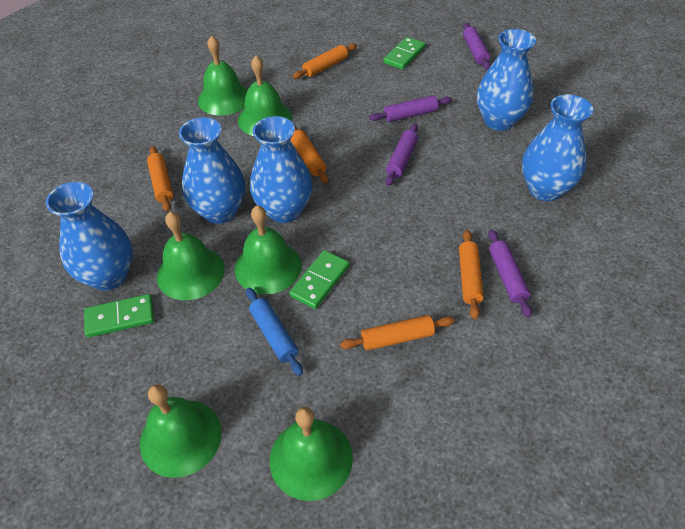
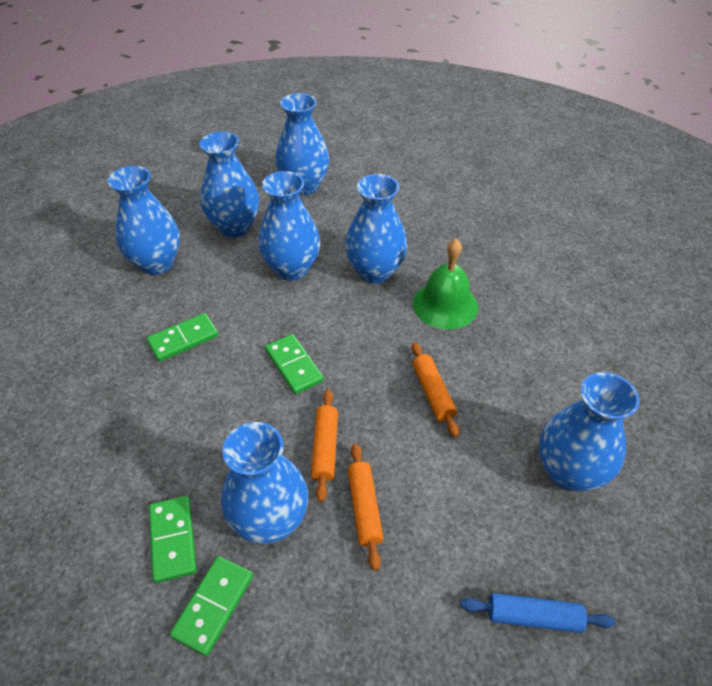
blue vase: [46,182,133,291] [179,117,245,224] [250,116,312,223] [477,29,536,131] [522,94,593,201] = 5 -> [108,166,180,275] [200,131,259,237] [221,422,308,544] [258,171,320,281] [275,93,330,195] [345,174,407,284] [539,372,640,491] = 7
green bell: [140,384,222,478] [157,212,225,300] [198,36,248,116] [235,205,302,294] [238,56,292,136] [270,407,353,501] = 6 -> [413,239,478,330] = 1
green domino: [84,294,154,338] [289,250,349,309] [383,37,426,70] = 3 -> [147,313,218,362] [149,496,197,583] [170,556,253,656] [265,334,324,394] = 4
orange rolling pin: [147,146,173,212] [290,125,328,183] [293,43,357,79] [340,315,455,351] [459,230,484,320] = 5 -> [311,390,338,502] [348,443,383,571] [411,342,459,437] = 3
purple rolling pin: [369,95,452,122] [385,124,418,186] [463,23,490,70] [488,229,532,318] = 4 -> none = 0

